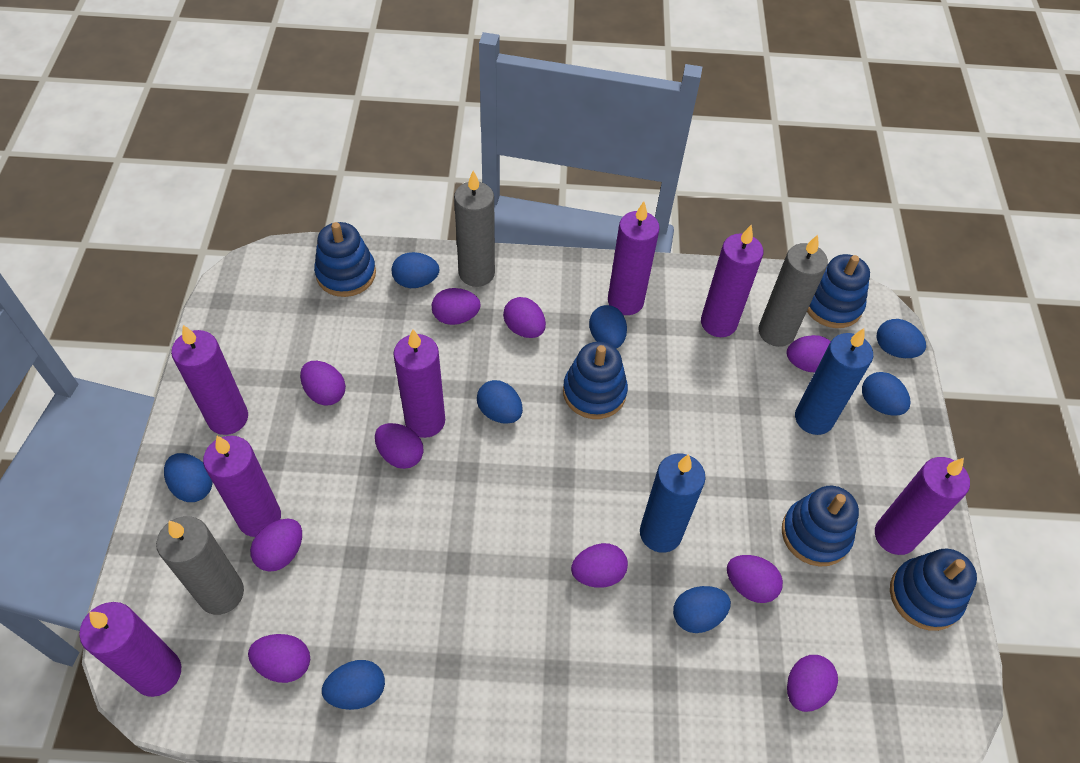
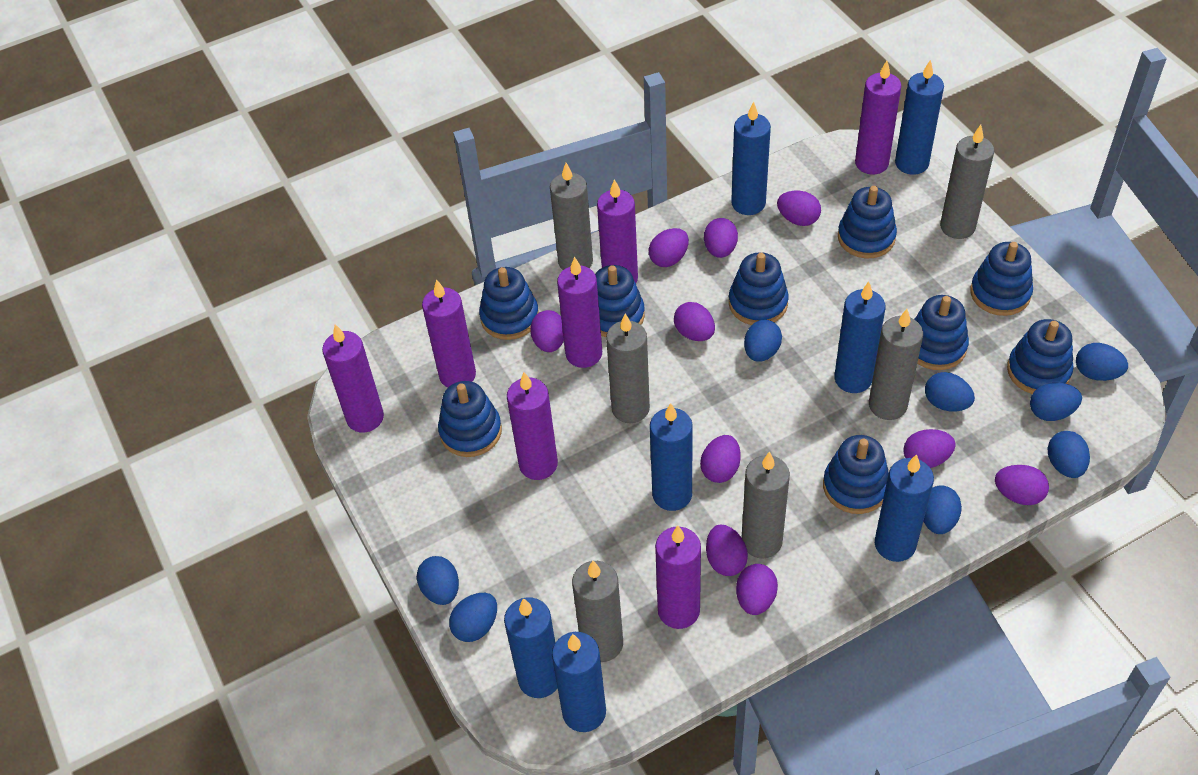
blue candle: [640,454,706,553] [795,328,873,435] = 2 -> [504,597,557,698] [552,632,606,732] [650,403,693,511] [731,102,771,215] [834,282,886,393] [875,454,934,562] [895,60,944,175] = 7
blue stacking toy: [314,222,376,297] [563,342,628,419] [782,486,859,567] [807,254,870,328] [890,549,977,631] = 5 -> [438,381,502,457] [479,267,539,340] [595,265,645,337] [729,252,789,325] [823,435,889,514] [838,186,897,258] [914,295,969,370] [970,242,1033,316] [1007,319,1074,394] = 9
grey candle: [156,516,244,615] [454,171,495,287] [758,235,828,347] = 3 -> [550,163,593,270] [572,561,623,662] [606,313,650,423] [742,452,790,558] [869,309,923,420] [940,125,994,239] = 6

